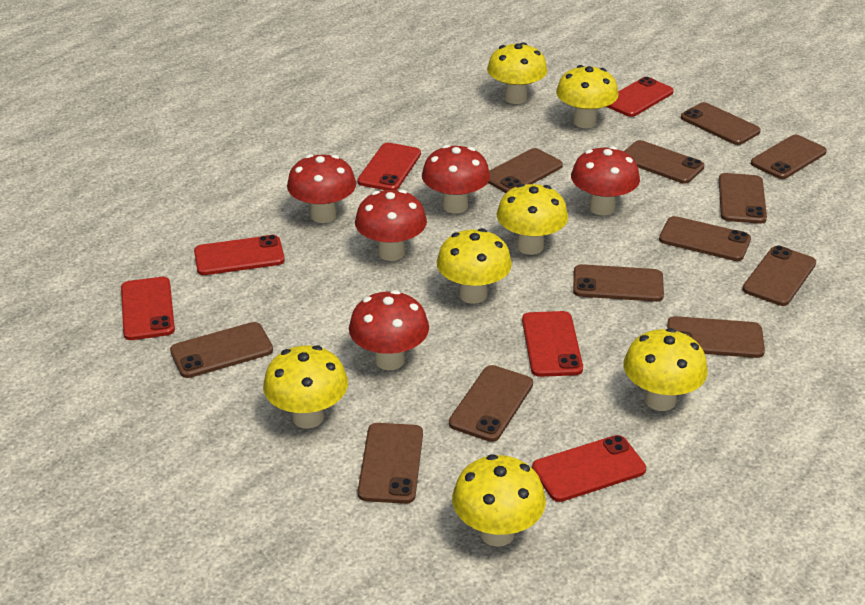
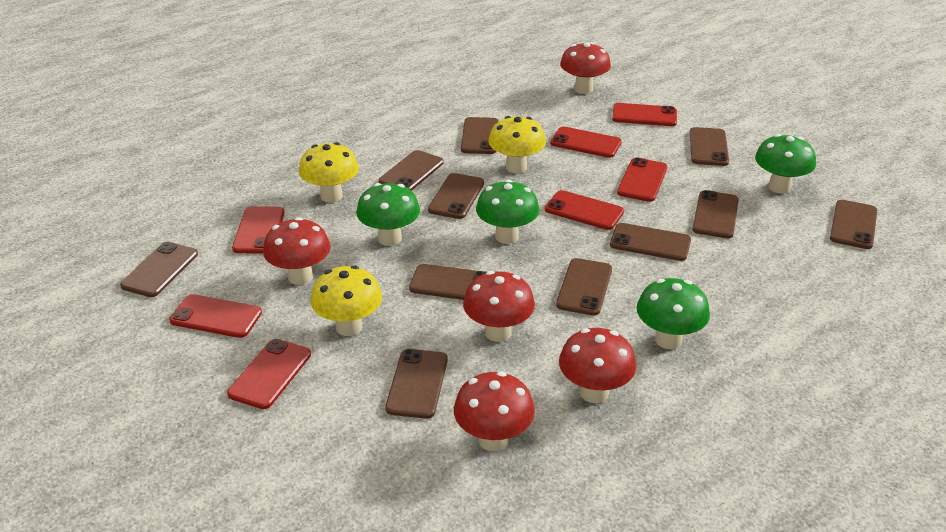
brown phone: [170,322,273,378] [358,423,423,504] [449,365,533,442] [488,148,563,193] [573,264,664,302] [623,140,704,184] [659,216,751,261] [667,316,765,358] [681,102,761,145] [719,173,767,224] [742,246,816,306] [751,135,827,179] = 12 -> [120,242,198,297] [379,150,444,191] [385,349,448,419] [409,264,486,300] [428,173,484,219] [461,117,499,154] [556,258,612,316] [610,223,691,261] [689,127,729,166] [692,190,739,238] [830,200,877,249] = 11
green mushroom: none = 0 -> [356,183,420,246] [476,180,539,244] [637,278,710,349] [755,134,816,194] = 4
red phone: [121,277,175,340] [194,235,285,275] [357,143,421,190] [522,311,583,377] [532,435,646,502] [606,77,674,117] = 6 -> [169,294,262,338] [227,339,311,409] [232,206,285,254] [545,190,624,230] [550,126,622,158] [612,103,677,126] [617,157,667,202] = 7
yellow mushroom: [263,345,348,429] [437,228,512,304] [452,454,546,547] [487,42,548,104] [496,184,568,255] [556,65,619,128] [624,328,708,411] = 7 -> [299,142,359,203] [310,265,382,336] [488,116,546,173] = 3

